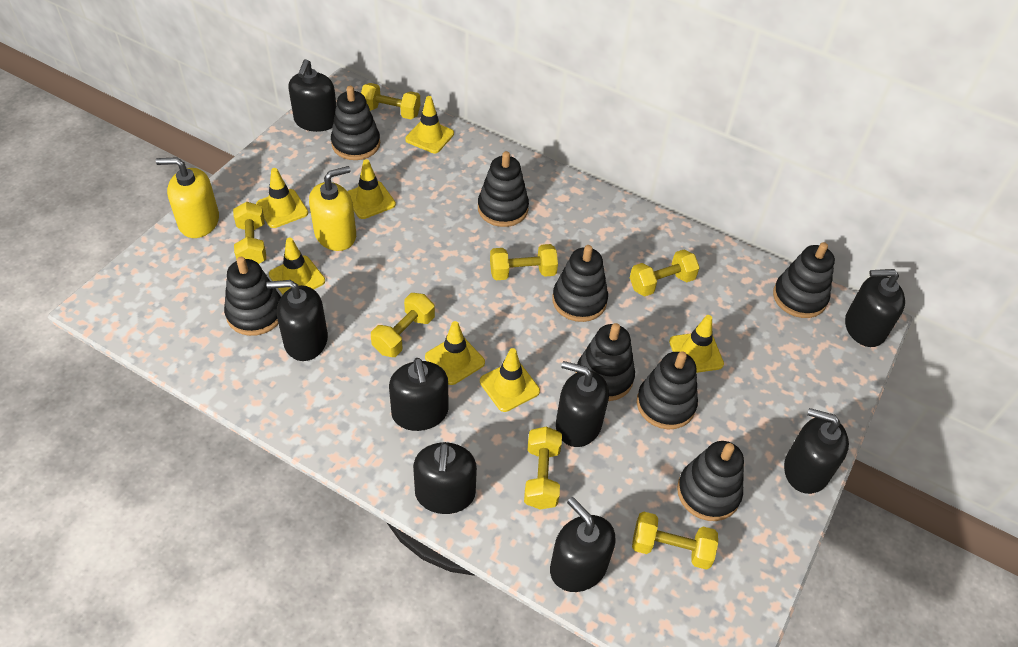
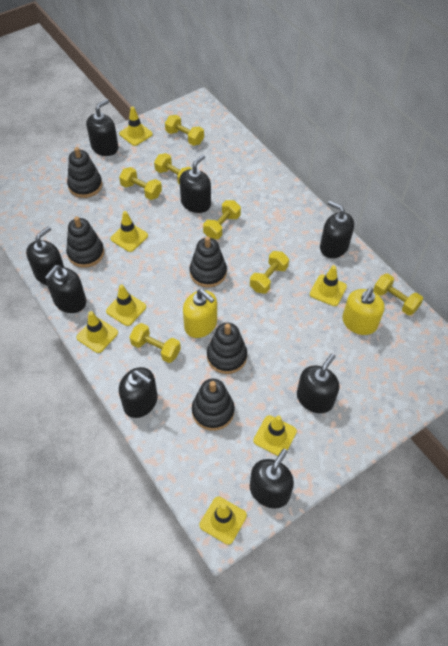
black stacking toy: [224,257,281,336] [331,86,380,160] [478,151,529,227] [552,245,608,322] [576,323,635,401] [637,351,698,430] [677,441,744,521] [773,242,835,318] = 8 -> [66,216,104,268] [67,147,102,198] [190,236,227,287] [192,379,235,431] [207,323,247,374] = 5

